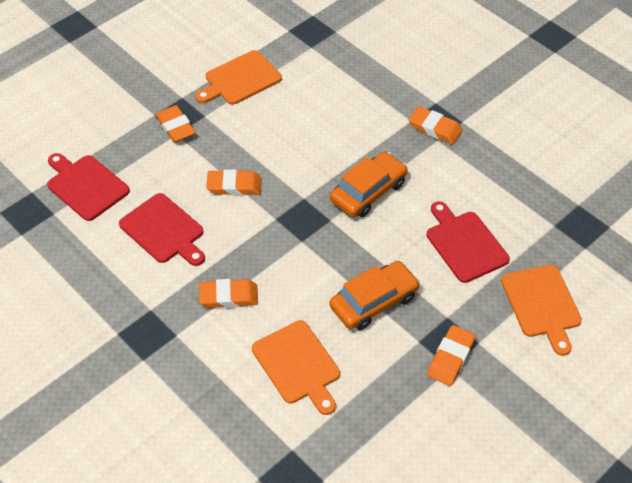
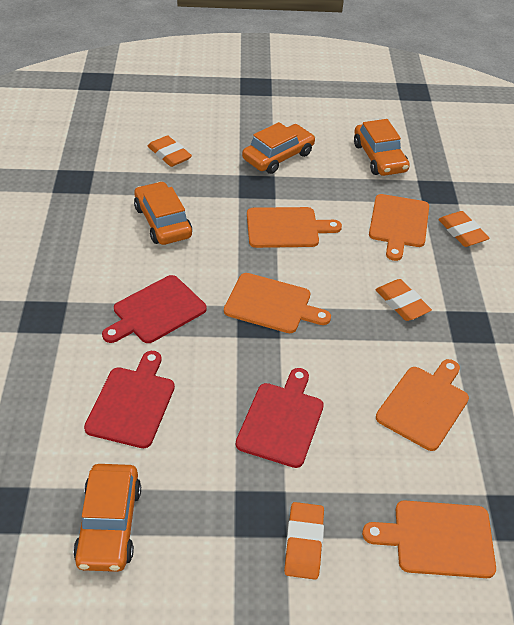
orange car: [329,261,420,330] [330,152,408,217] = 2 -> [73,464,141,572] [134,181,192,245] [242,122,315,174] [354,119,410,176] = 4
orange cutting board: [195,50,282,104] [252,320,340,415] [501,265,582,356] = 3 -> [224,273,331,333] [247,207,342,248] [362,500,496,578] [369,194,429,261] [376,359,469,451] = 5
orange eraser: [155,105,196,142] [199,279,258,308] [206,169,261,196] [409,106,463,144] [427,325,476,386] = 5 -> [148,136,192,167] [284,502,324,580] [376,279,432,321] [438,211,489,247] = 4

